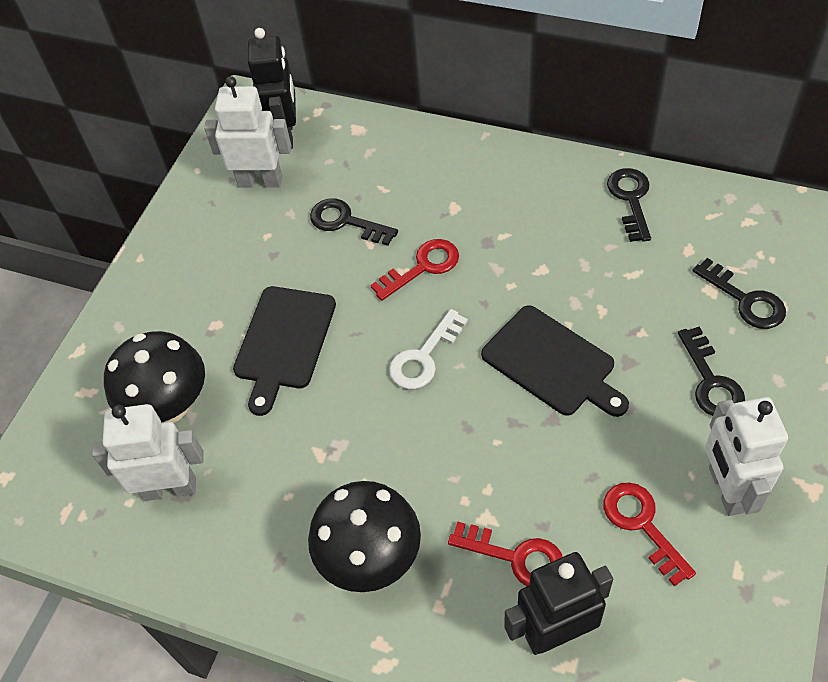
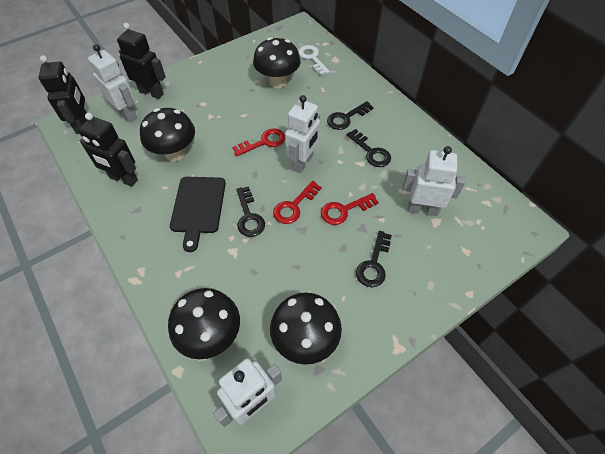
black cutting board: [233,286,336,416] [481,305,629,417] = 2 -> [170,177,226,252] = 1
black mushroom: [104,331,205,423] [308,481,421,592] = 2 -> [140,108,195,161] [168,288,240,359] [253,37,301,88] [270,292,342,365] = 4
black robot: [248,28,296,149] [504,552,613,655] = 2 -> [39,55,87,134] [78,113,138,187] [117,23,166,99] = 3
white robot: [92,404,204,501] [204,76,292,188] [705,397,788,516] = 3 -> [88,44,137,122] [213,358,282,427] [285,95,320,173] [402,146,465,216] = 4

